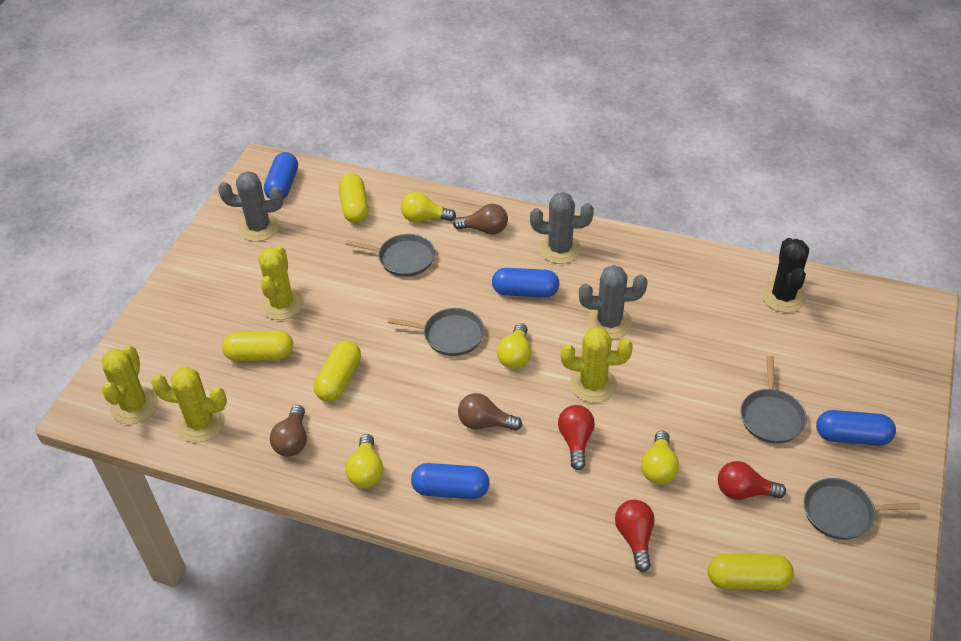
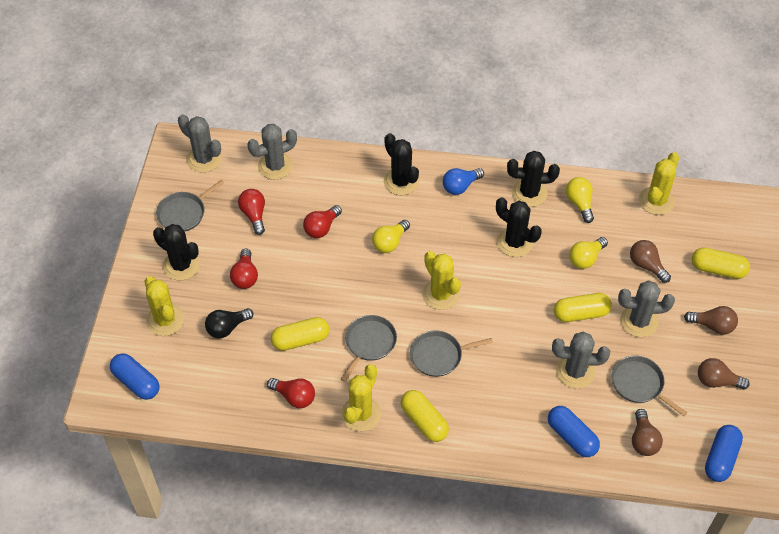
black cactus: [761,238,809,313] = 1 -> [153,224,200,281] [384,133,419,195] [496,197,542,257] [507,151,560,207] = 4
black light bulb: none = 0 -> [205,308,253,338] = 1
blue capsule: [264,152,298,199] [411,463,490,499] [492,268,560,298] [816,410,896,446] = 4 -> [110,353,159,400] [548,406,600,457] [705,425,743,482] = 3
blue light bulb: none = 0 -> [443,168,484,195] = 1
brown light bulb: [270,405,307,457] [453,204,508,235] [458,393,522,431] = 3 -> [630,240,671,283] [632,409,663,456] [684,306,738,335] [698,358,750,390] = 4
grey cactus: [218,171,283,242] [530,192,594,264] [579,265,648,339] = 3 -> [178,114,222,173] [247,124,297,180] [552,332,610,388] [618,281,675,337] = 4
red light bulb: [558,405,595,470] [615,500,655,572] [718,461,786,500] = 3 -> [230,249,258,289] [238,189,265,235] [267,378,315,408] [303,205,342,238] = 4
yellow light bulb: [346,434,383,488] [401,192,456,222] [497,323,531,369] [641,431,679,484] = 4 -> [372,220,410,253] [566,177,594,223] [569,237,608,269] = 3

